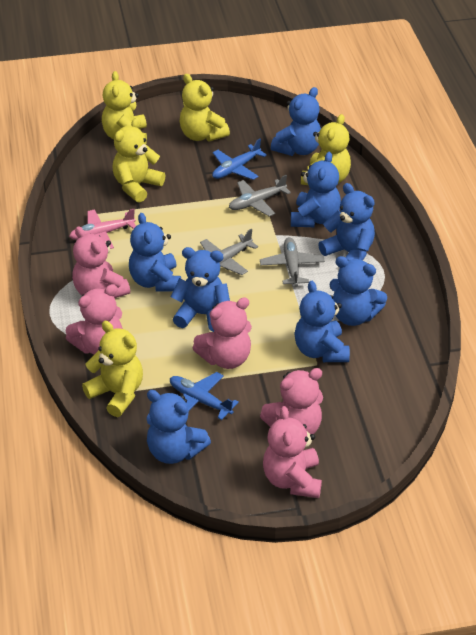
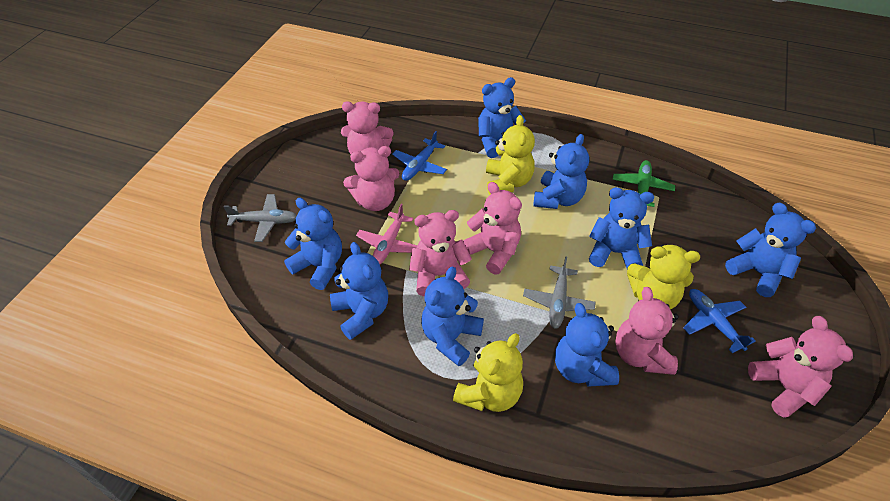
green plane: none = 0 -> [612,160,675,207] = 1
grey plane: [200,229,258,275] [229,175,291,216] [260,237,325,287] = 3 -> [223,194,297,242] [523,257,596,329] = 2
pink teddy bear: [65,284,123,354] [72,227,130,298] [193,297,252,369] [260,368,323,435] [263,406,322,498] = 5 -> [341,102,393,154] [343,146,400,211] [409,210,472,296] [463,182,522,274] [615,287,679,375] [748,316,853,418] = 6
yellow teddy bear: [82,321,143,417] [102,71,147,143] [113,118,165,203] [180,74,230,142] [301,114,351,185] = 5 -> [453,333,523,412] [486,115,535,195] [627,244,700,310] = 3

